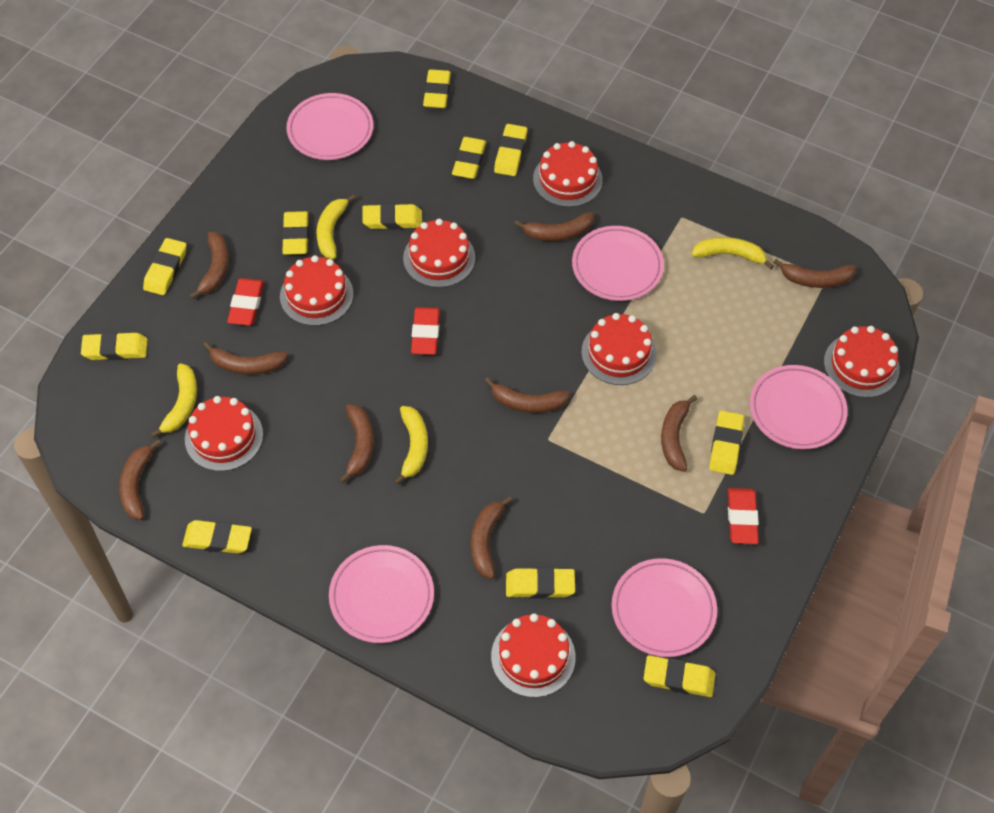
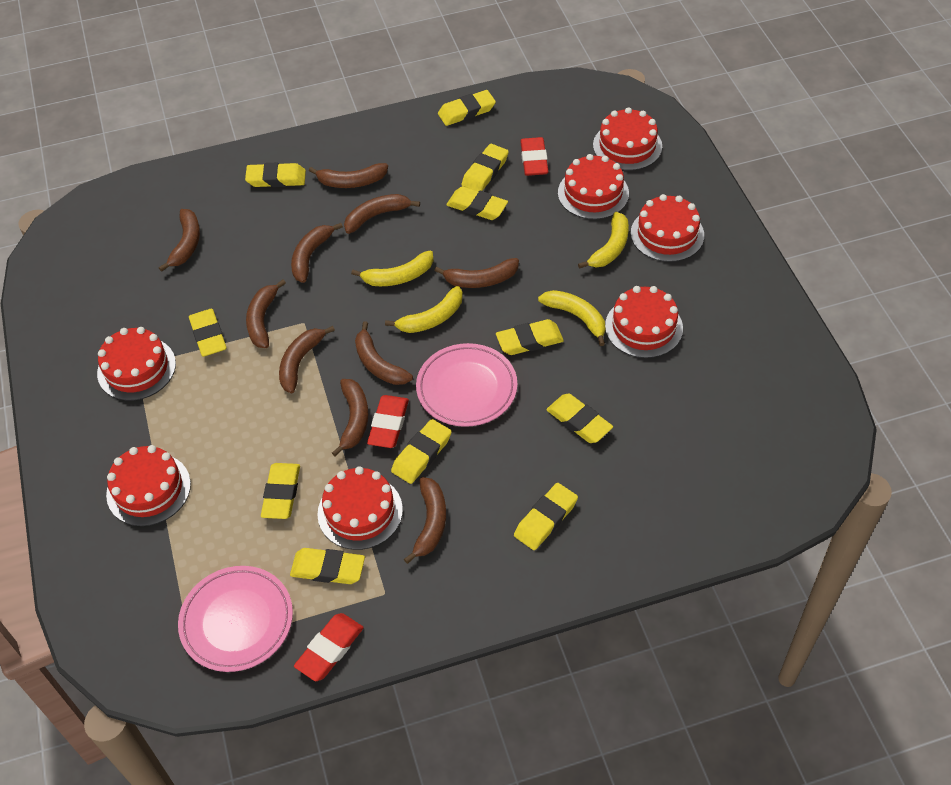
brown banana: [119,439,161,520] [189,231,229,299] [203,342,288,375] [339,404,374,483] [471,496,512,579] [485,377,571,413] [514,212,594,241] [661,395,697,472] [773,259,857,288] = 9 -> [159,209,200,272] [246,280,286,348] [279,326,335,393] [291,223,343,283] [309,163,388,188] [332,379,368,457] [344,194,420,234] [355,321,413,385] [404,477,446,564] [434,258,519,288] = 10
pink plate: [287,93,373,160] [329,545,434,643] [572,226,664,301] [612,558,717,657] [750,365,848,449] = 5 -> [178,566,293,672] [416,343,517,427] = 2

